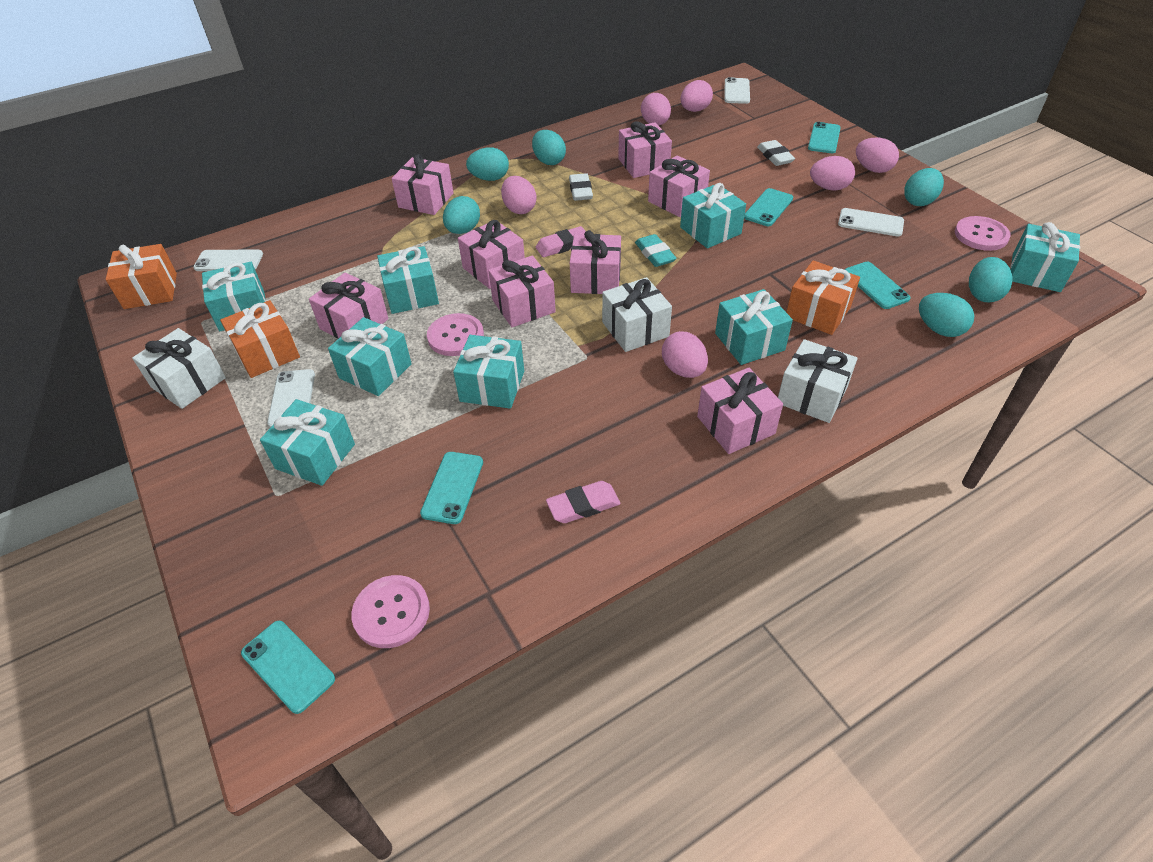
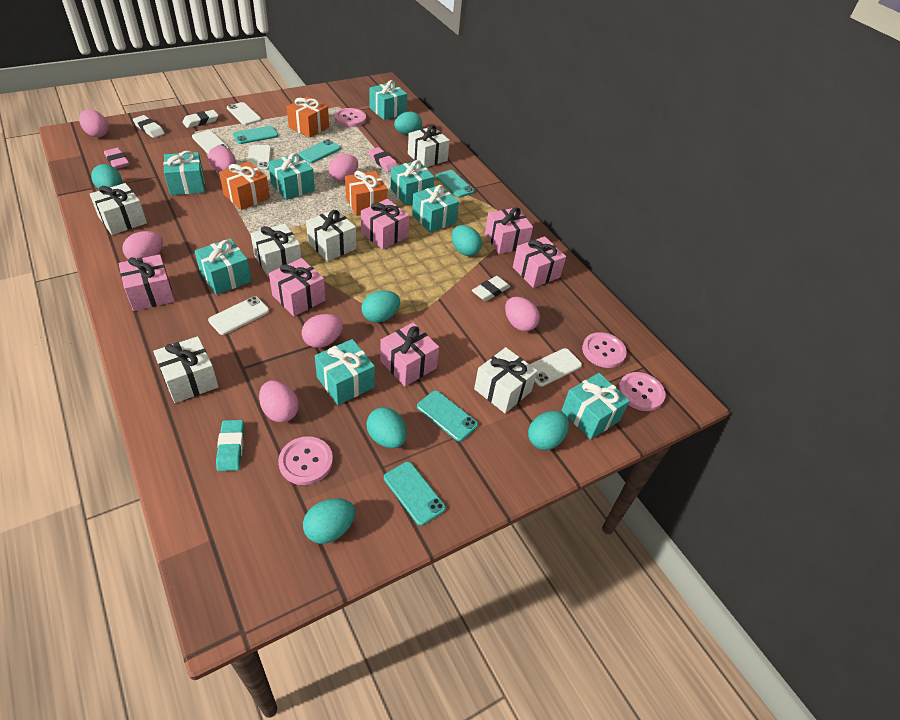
pink button: [351,575,430,648] [427,313,484,356] [955,216,1011,251] = 3 -> [278,436,333,485] [335,108,366,127] [582,332,627,368] [618,372,666,411] = 4
pink egg: [501,176,536,214] [641,93,671,125] [662,331,708,378] [681,80,713,112] [810,156,855,191] [856,138,899,173] = 6 -> [79,109,108,137] [122,231,163,259] [208,146,236,172] [259,381,299,422] [302,314,343,348] [328,154,358,181] [505,297,540,331] = 7
pink gift: [309,273,389,339] [392,154,453,215] [458,220,525,289] [488,256,556,327] [570,230,621,294] [618,122,672,178] [648,155,710,217] [697,368,783,454] = 8 -> [118,254,175,311] [269,258,326,316] [361,199,410,249] [380,322,439,386] [485,207,533,254] [513,236,566,288] = 6
turquoise egg: [443,196,480,234] [466,147,509,181] [532,130,566,165] [904,168,944,206] [919,293,974,337] [969,257,1012,302] = 6 -> [91,164,122,189] [303,498,355,544] [362,291,400,323] [366,407,407,448] [394,112,422,135] [452,225,482,256] [528,411,569,450] = 7
white eraser: [569,173,593,201] [757,140,795,166] = 2 -> [133,115,165,138] [182,110,218,128] [472,276,510,301] = 3
white gift: [132,328,226,409] [602,277,672,352] [778,339,858,423] = 3 -> [90,183,147,235] [153,336,219,403] [250,224,301,277] [306,209,356,261] [408,125,450,167] [474,347,538,413] = 6
white phone: [193,250,263,271] [267,369,315,428] [725,77,750,104] [838,208,904,236] = 4 -> [192,130,229,154] [208,296,269,335] [227,102,261,125] [247,145,271,170] [529,348,582,387] = 5

